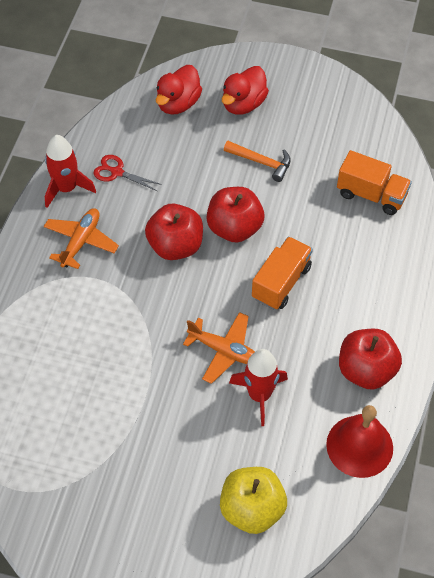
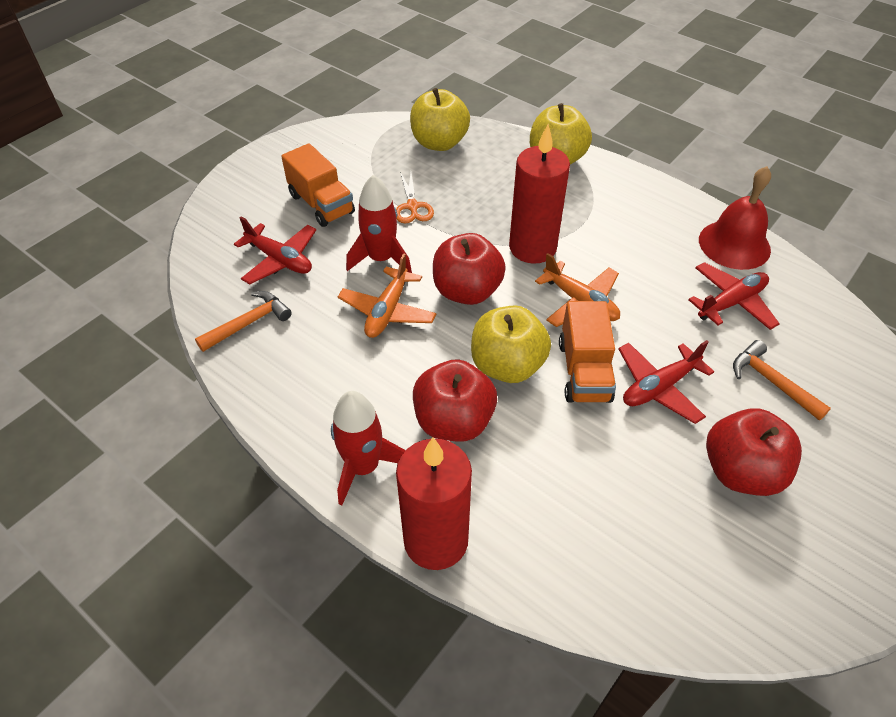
orange hammer: [224,141,291,182] = 1 -> [195,291,292,352] [733,340,831,420] = 2
orange scissors: none = 0 -> [396,172,434,223] = 1
red candle: none = 0 -> [396,437,472,570] [509,124,570,264] = 2
red duck: [156,65,202,114] [222,66,269,115] = 2 -> none = 0
red plane: none = 0 -> [234,217,316,285] [618,340,714,424] [688,262,780,330] = 3
red scissors: [93,155,162,191] = 1 -> none = 0
yellow apple: [220,467,287,534] = 1 -> [410,88,470,151] [471,305,551,383] [530,103,592,165] = 3

